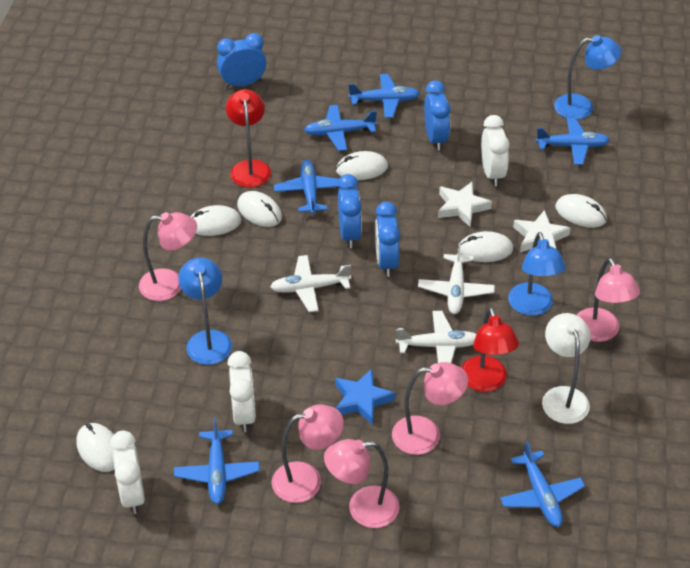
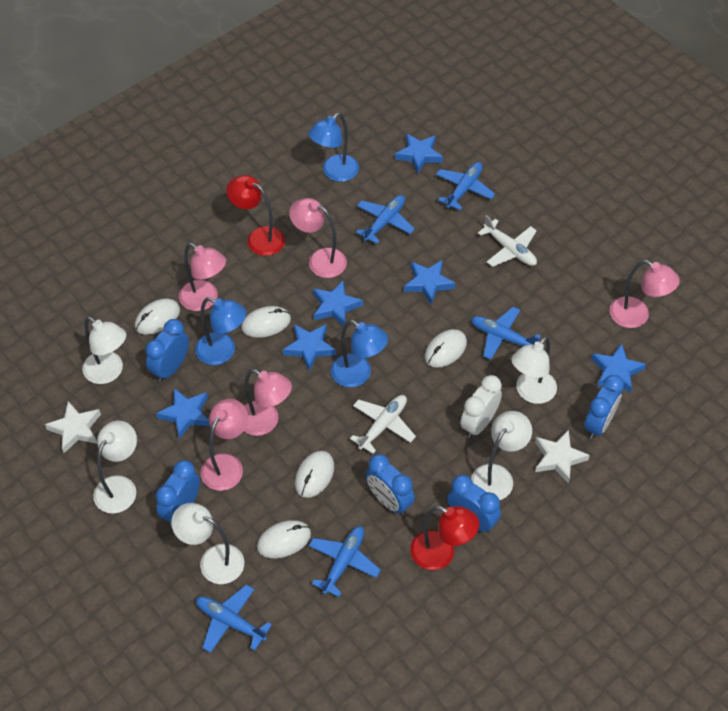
blue clock: [217,33,266,88] [337,174,362,248] [375,202,400,277] [424,81,451,150] = 4 -> [145,319,189,382] [156,460,200,526] [366,454,415,515] [447,475,501,532] [584,375,624,439] = 5
blue plane: [174,418,260,504] [274,160,339,214] [304,105,377,151] [348,74,420,118] [500,441,585,527] [535,118,610,165] = 6 -> [196,584,272,653] [309,526,380,597] [356,195,415,244] [436,162,495,210] [471,307,541,360] = 5
blue star: [335,369,395,425] = 1 -> [156,388,210,439] [283,324,336,371] [313,281,363,326] [395,133,443,174] [404,260,455,305] [591,344,646,393] = 6
white clock: [110,430,145,514] [227,351,256,432] [481,115,509,186] = 3 -> [460,375,502,438] = 1
white lamp: [542,313,590,424] = 1 -> [82,317,126,384] [93,421,137,514] [171,503,244,584] [471,411,532,500] [511,337,557,404] = 5
white mouse: [77,423,115,472] [190,205,241,236] [237,191,282,227] [336,151,388,180] [460,231,513,262] [555,194,607,228] = 6 -> [135,299,180,335] [241,306,291,338] [257,520,311,558] [295,451,334,498] [425,329,467,368] = 5
white plane: [270,255,351,312] [396,311,476,363] [418,242,495,314] = 3 -> [350,395,416,454] [478,215,537,267] = 2

